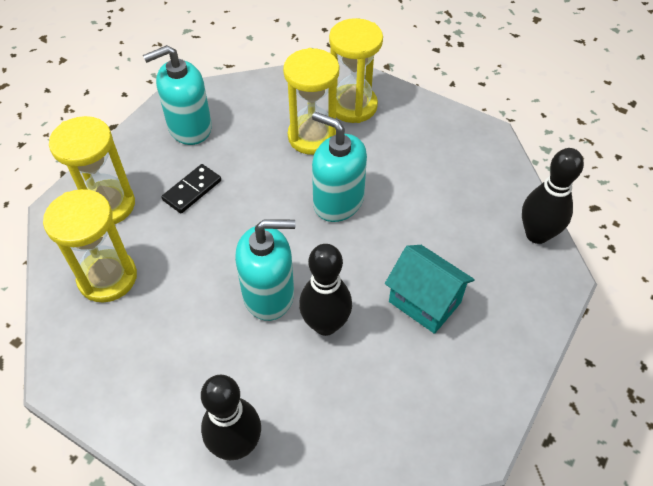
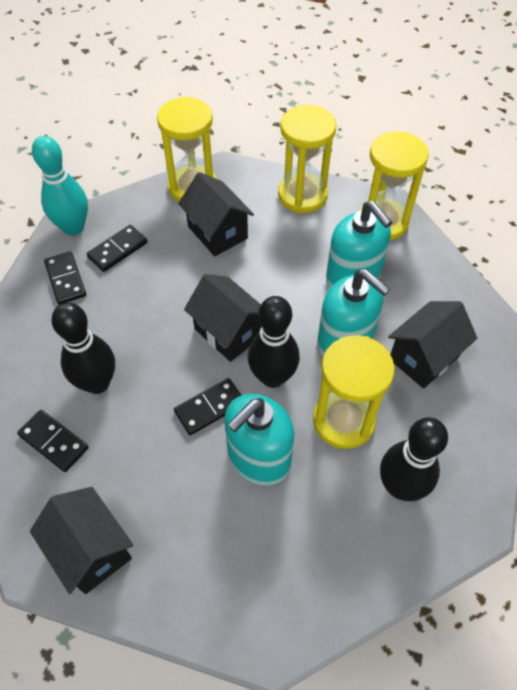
black domino: [161,164,221,214] = 1 -> [17,410,89,472] [44,251,86,305] [87,225,148,272] [174,378,241,435] = 4
black house: none = 0 -> [30,487,133,594] [178,172,254,256] [184,274,262,362] [388,301,477,389] = 4
turquoise bowling pin: none = 0 -> [32,136,88,235] = 1
turquoise house: [385,245,475,334] = 1 -> none = 0

